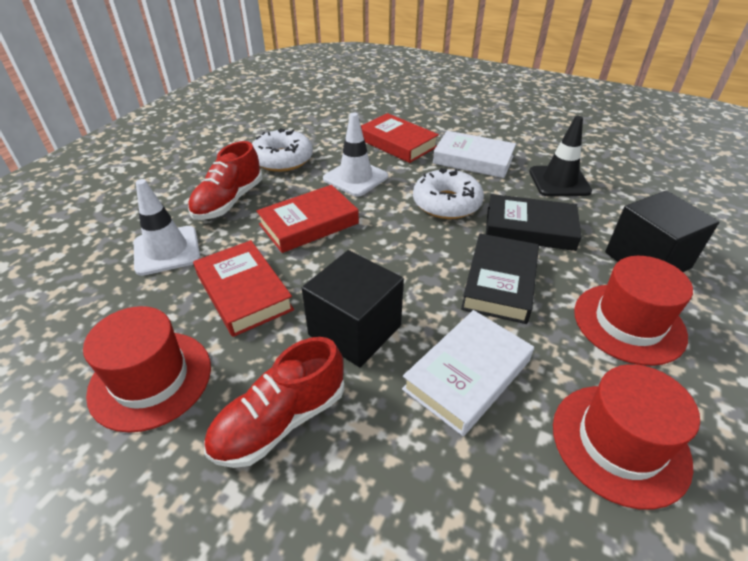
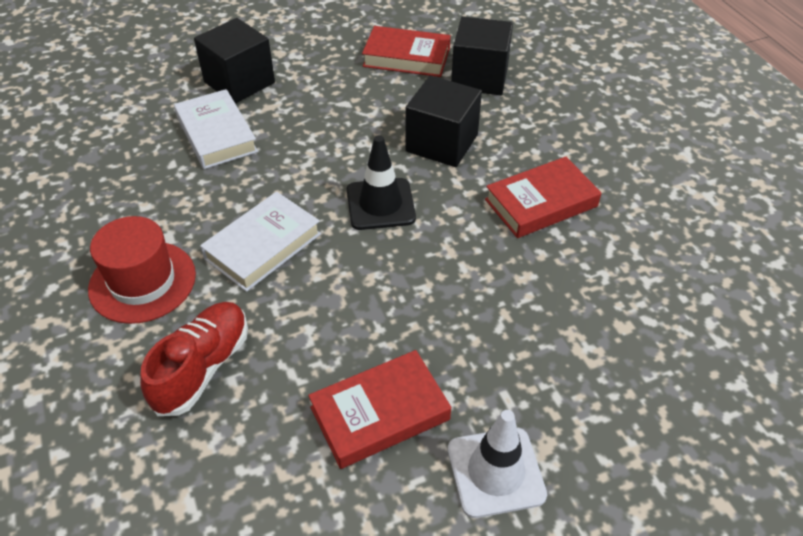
black book: [461,233,539,324] [486,194,582,251] = 2 -> none = 0
black cube: [302,250,404,367] [605,191,719,272] = 2 -> [194,18,275,104] [405,76,482,167] [451,16,513,95] = 3
red hat: [83,306,211,433] [553,364,700,509] [574,256,693,366] = 3 -> [88,216,196,324] = 1
red shoe: [188,141,262,220] [204,337,345,468] = 2 -> [140,302,248,416] = 1
white donut: [252,128,313,172] [413,168,484,219] = 2 -> none = 0
white traffic cone: [134,179,200,276] [323,112,388,197] = 2 -> [448,410,547,518] = 1

